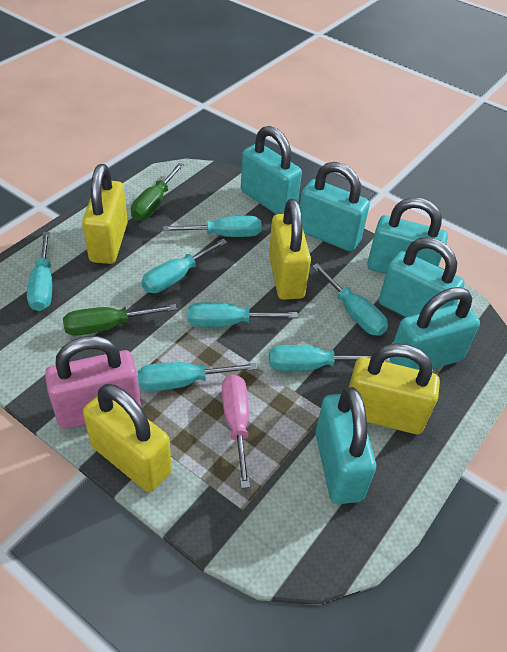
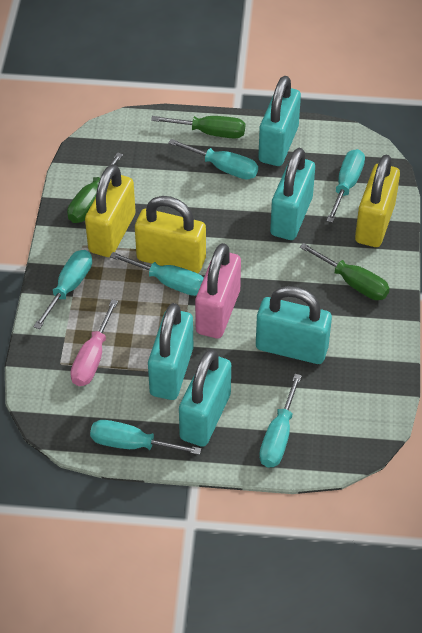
green screwdriver: [63,304,177,336] [131,163,184,221] = 2 -> [67,152,123,223] [151,116,245,139] [300,243,390,300] = 3
turquoise padlock: [241,126,302,214] [300,162,370,252] [315,387,376,504] [367,197,448,274] [379,237,465,317] [390,287,480,370] = 6 -> [148,303,193,400] [179,349,231,447] [256,286,332,364] [258,76,301,166] [270,148,315,240] = 5
turquoise screwdriver: [27,232,52,311] [138,362,257,391] [141,239,227,293] [163,216,262,237] [188,302,298,327] [269,345,372,371] [312,264,388,336] = 7 -> [33,250,92,329] [90,420,201,455] [110,252,204,296] [168,139,258,180] [259,374,302,467] [327,149,365,223] = 6
yellow padlock: [82,164,128,264] [83,384,172,492] [269,199,311,300] [349,343,440,434] = 4 -> [85,164,136,257] [135,196,206,273] [355,155,400,247] = 3

